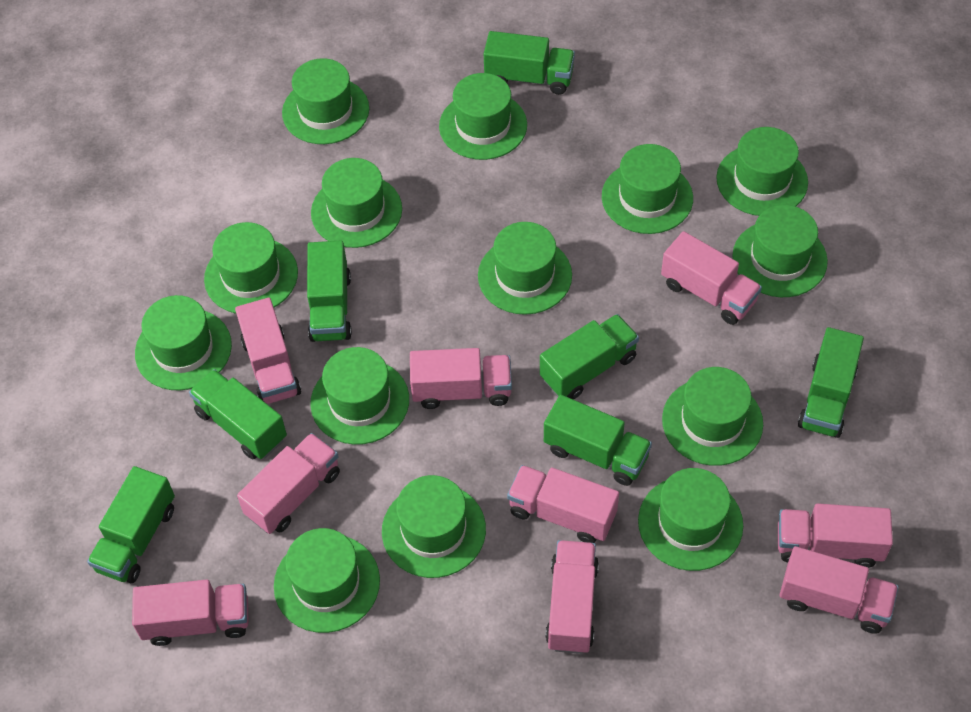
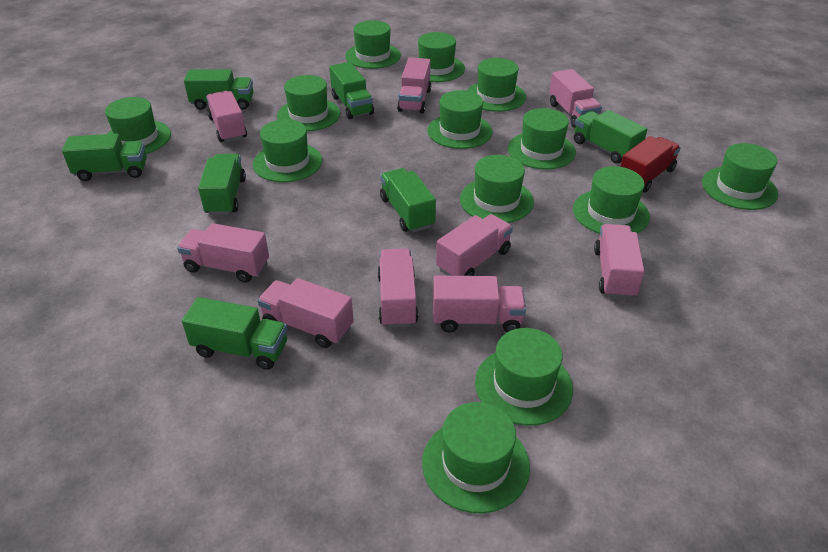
green hat: [135,295,232,391] [204,222,298,314] [274,528,380,633] [282,58,369,144] [310,347,409,445] [311,158,402,248] [382,475,486,578] [439,73,527,160] [478,222,572,315] [602,144,693,234] [638,468,743,571] [662,367,763,466] [716,127,808,216] [732,205,828,297] = 14 -> [105,97,171,154] [253,119,322,182] [277,75,340,131] [345,20,401,69] [418,32,465,82] [422,402,530,513] [427,90,492,149] [460,155,534,223] [467,58,526,112] [475,328,573,426] [508,108,576,170] [573,166,650,234] [702,143,778,210] = 13
red truck: none = 0 -> [620,136,681,192] = 1

